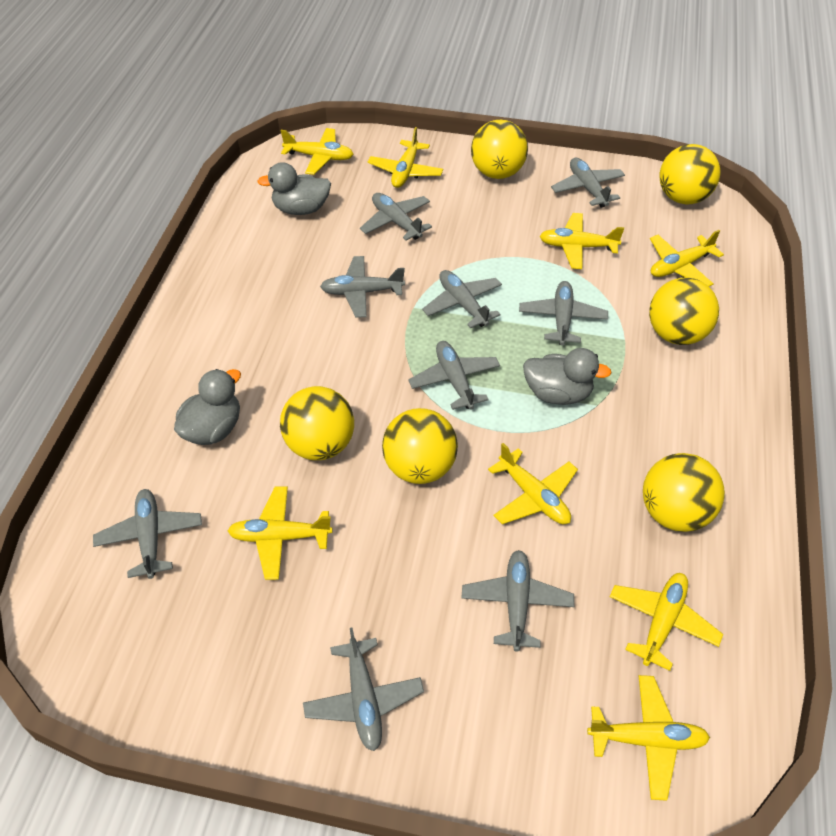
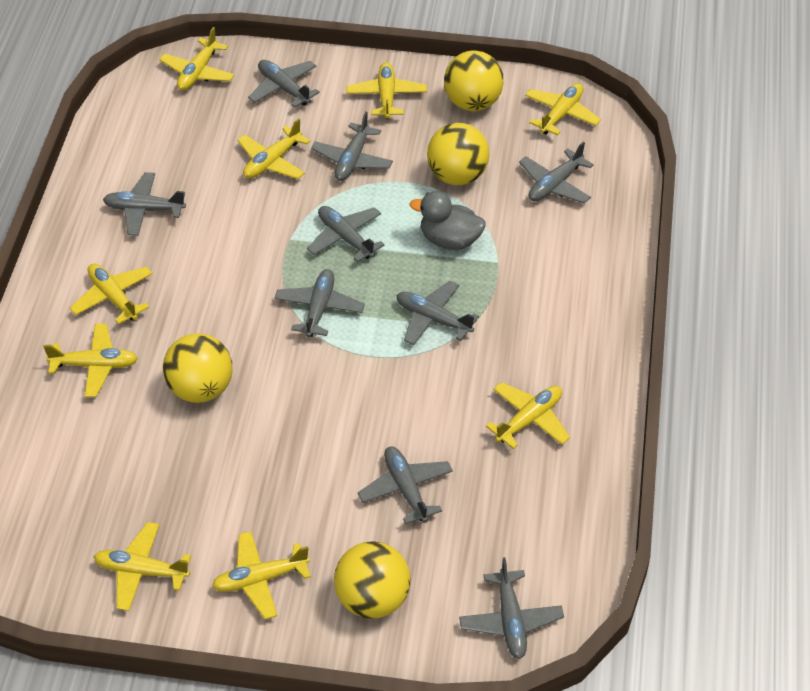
grey duck: [174,369,241,445] [257,162,331,215] [523,348,612,405] = 3 -> [410,191,486,250] = 1
yellow ball: [280,386,354,460] [382,408,458,484] [471,120,528,179] [643,453,725,532] [649,278,719,345] [659,144,721,205] = 6 -> [163,333,233,403] [334,541,411,619] [427,123,489,185] [444,51,504,111] = 4
yellow plane: [228,486,333,580] [281,128,354,175] [368,127,443,188] [488,443,578,524] [540,213,624,269] [587,675,710,801] [610,573,723,671] [650,230,724,286] = 8 -> [43,323,138,397] [70,263,153,324] [94,522,191,611] [159,27,235,91] [212,531,311,619] [237,118,310,179] [346,62,427,119] [486,382,570,449] [525,83,601,135] = 9

